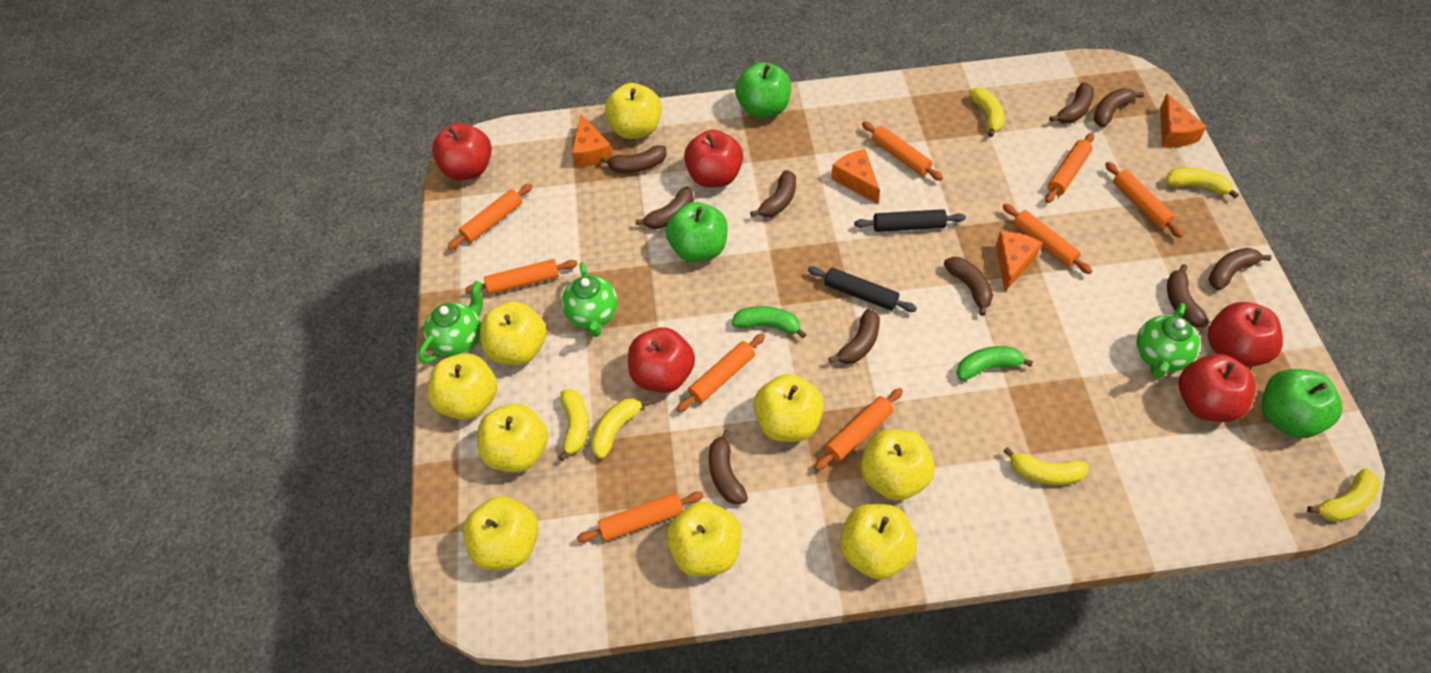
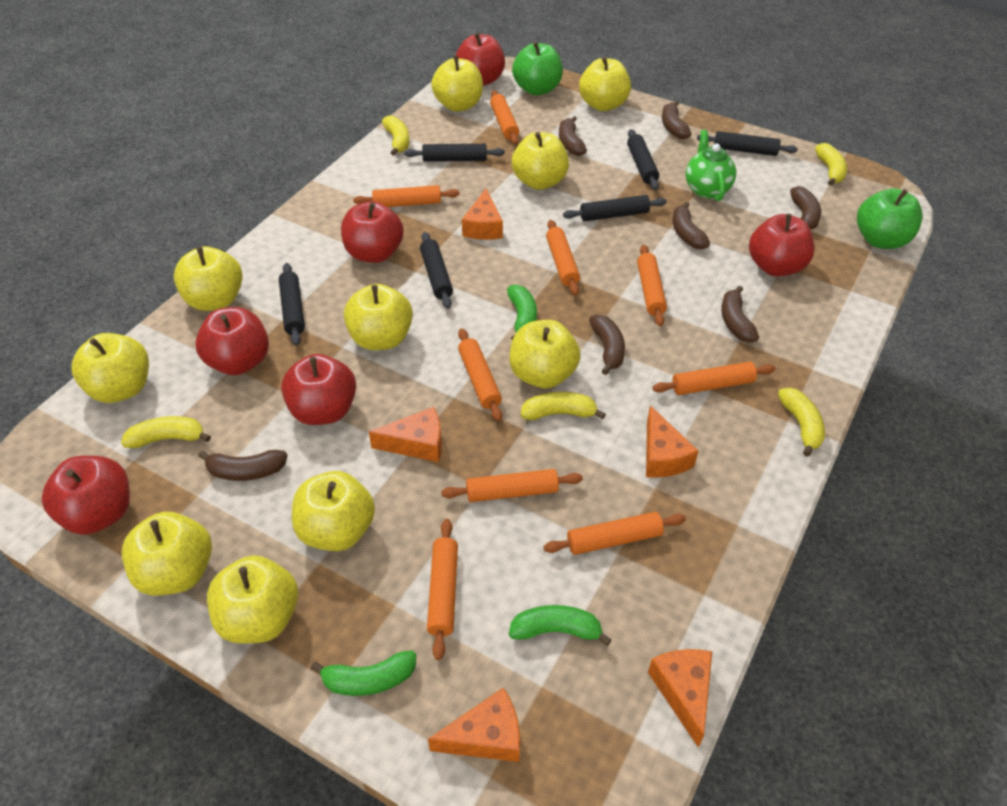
black rolling pin: [808,266,917,312] [854,209,966,232] = 2 -> [279,263,305,346] [404,144,505,162] [420,232,453,309] [563,195,667,221] [627,129,659,190] [697,131,798,156] = 6
brown banana: [600,145,667,173] [635,187,694,229] [709,429,748,505] [750,170,796,217] [829,309,880,364] [944,257,993,316] [1049,83,1094,123] [1094,88,1144,127] [1167,264,1209,328] [1209,248,1272,290] = 10 -> [198,450,288,481] [559,116,587,156] [589,315,625,375] [662,101,691,139] [672,202,710,249] [721,286,759,343] [790,186,821,230] = 7
green apple: [666,202,728,263] [735,62,791,118] [1262,369,1342,438] = 3 -> [512,41,563,95] [857,188,922,249] = 2
green banana: [732,306,806,338] [956,346,1033,380] = 2 -> [311,650,416,696] [507,285,537,340] [509,605,612,646] = 3
green teapot: [418,281,483,364] [562,262,618,337] [1136,303,1200,378] = 3 -> [686,130,736,201] = 1
orange cheese: [572,114,612,167] [831,149,880,204] [996,231,1043,292] [1160,94,1207,147] = 4 -> [369,407,442,462] [428,688,520,762] [462,188,503,240] [646,405,698,478] [648,649,712,748] = 5
red apple: [432,123,492,180] [628,327,695,393] [684,130,743,188] [1179,354,1256,422] [1208,302,1283,367] = 5 -> [42,456,130,535] [195,307,269,375] [281,354,356,425] [341,201,404,263] [456,32,505,86] [749,214,814,276] = 6
yellow apple: [428,353,497,420] [463,496,539,570] [477,403,548,472] [480,301,547,365] [605,83,662,139] [666,501,742,577] [754,374,824,442] [840,504,917,580] [861,429,935,501] = 9 -> [72,333,149,403] [121,512,212,596] [174,246,243,311] [207,556,298,644] [292,471,375,551] [344,284,413,350] [431,56,483,112] [509,320,581,389] [512,132,569,190] [579,57,631,111] = 10
yellow banana: [558,389,589,461] [591,398,650,459] [969,87,1005,137] [1003,447,1089,485] [1165,168,1239,199] [1307,468,1380,522] = 6 -> [121,416,211,448] [382,116,409,156] [521,392,606,420] [778,388,825,457] [815,143,847,186] = 5

